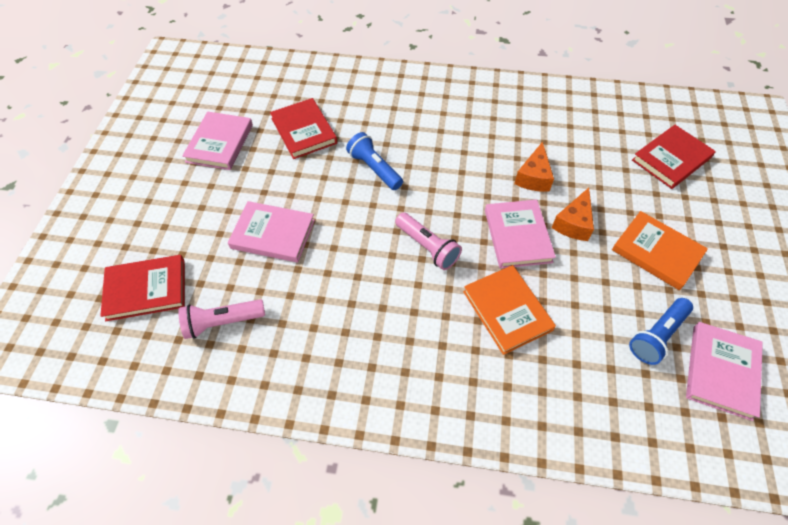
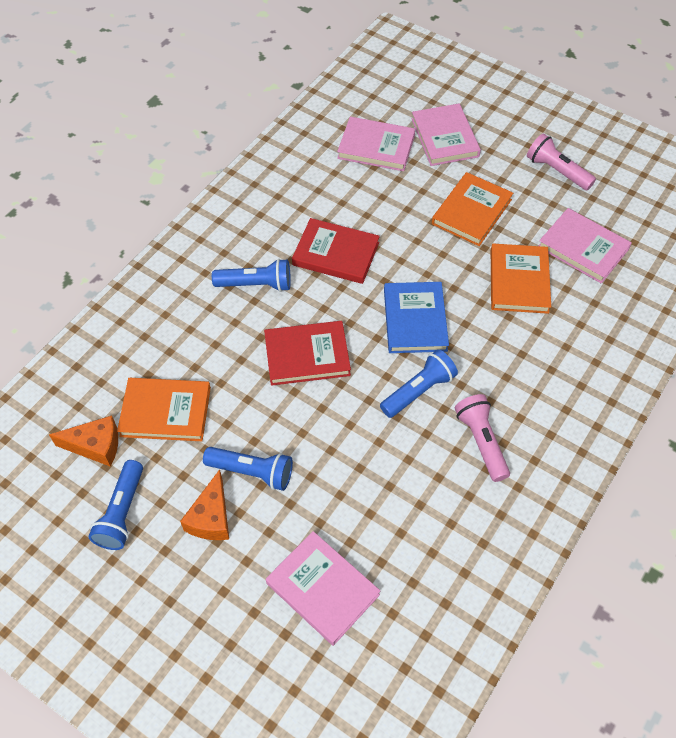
blue book: none = 0 -> [384,282,449,353] = 1
blue flashlight: [346,132,403,190] [629,298,693,365] = 2 -> [88,460,143,550] [203,447,293,491] [212,259,291,292] [380,349,458,418] = 4
orange book: [463,265,556,355] [612,211,708,290] = 2 -> [117,378,211,441] [432,172,513,246] [491,244,551,314] = 3
red book: [100,255,185,321] [270,98,337,159] [632,125,716,189] = 3 -> [264,321,351,386] [292,218,380,284] = 2

